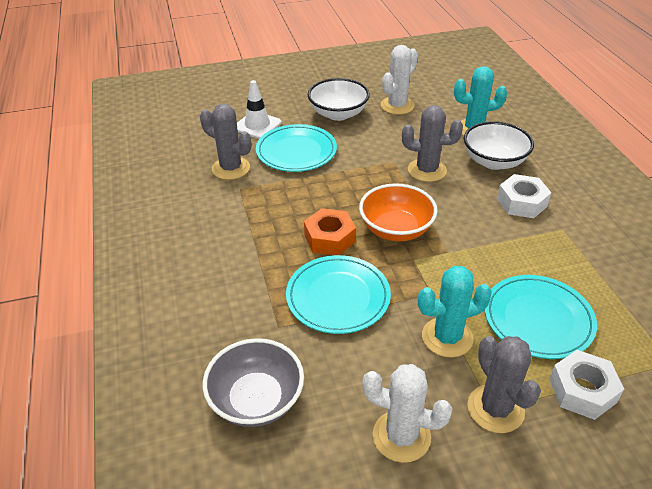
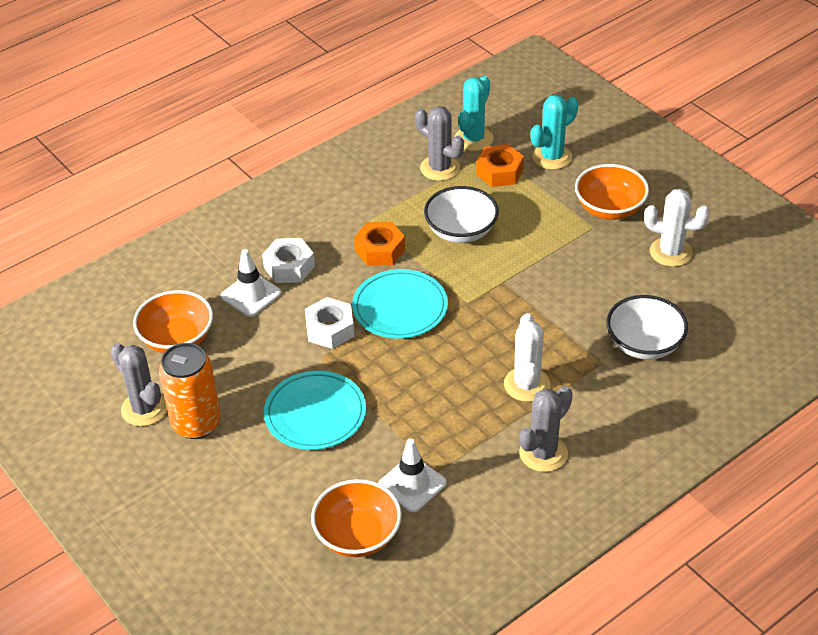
grey bowl: [203,338,304,427] = 1 -> none = 0
orange bowl: [359,183,438,241] = 1 -> [133,290,213,353] [311,479,402,557] [575,164,649,220] = 3
orange can: none = 0 -> [159,343,221,439] = 1
orange nut: [304,208,356,255] = 1 -> [354,221,405,266] [476,144,524,187] = 2
turquoise plate: [256,124,337,172] [286,255,391,334] [485,275,597,359] = 3 -> [264,371,366,450] [352,269,448,339] = 2
white traffic cone: [237,80,282,139] = 1 -> [221,249,281,317] [378,439,447,512] = 2

